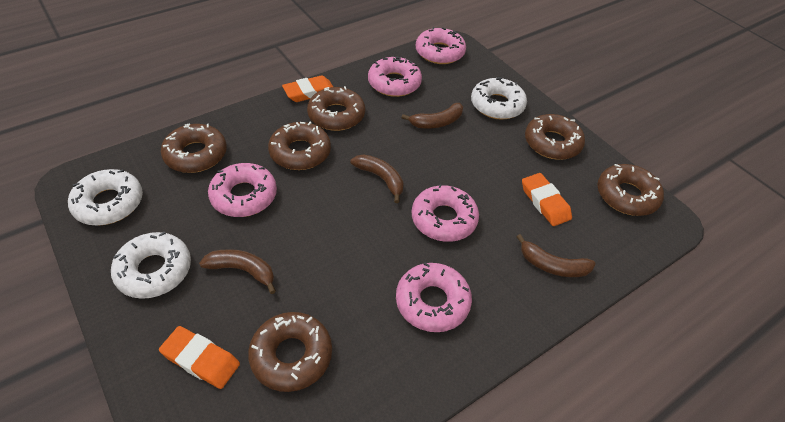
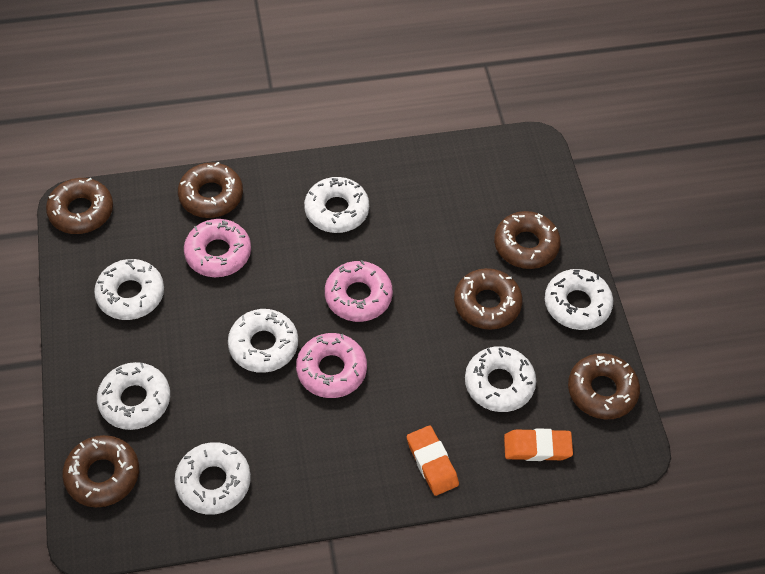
brown banana: [199,249,276,294] [350,154,404,203] [401,103,463,128] [516,234,596,277] = 4 -> none = 0
orange eraser: [159,326,240,389] [282,75,333,102] [522,173,572,226] = 3 -> [407,426,459,496] [504,428,573,461] = 2
pink donut: [208,163,277,217] [368,56,422,97] [396,262,472,332] [412,184,479,242] [416,27,466,64] = 5 -> [184,219,251,277] [296,333,367,398] [325,260,393,322] = 3
white donut: [68,169,143,226] [111,232,191,299] [471,77,527,120] = 3 -> [94,259,164,320] [97,362,170,430] [175,442,251,515] [228,309,298,373] [304,177,369,233] [465,346,536,412] [545,269,613,330] = 7

